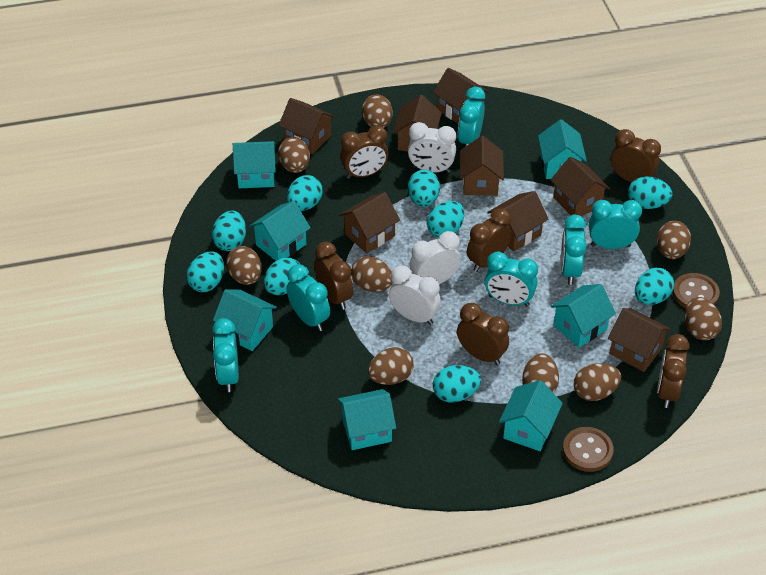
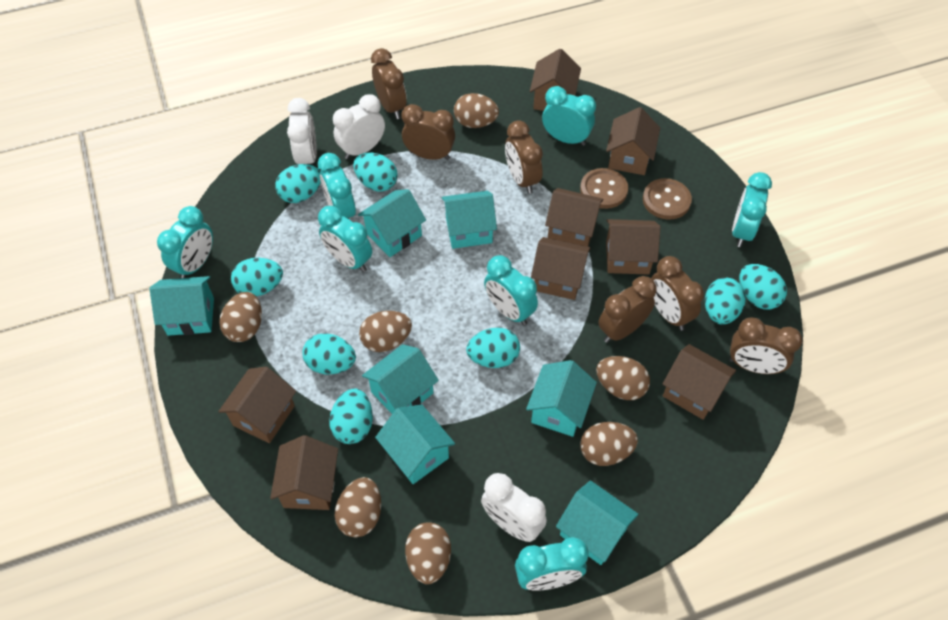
brown egg: [226,246,262,285] [278,137,310,173] [351,256,393,292] [362,94,393,128] [368,347,414,385] [522,353,559,393] [574,363,621,401] [657,221,691,259] [685,297,722,341] = 9 -> [219,292,262,342] [335,477,381,538] [359,311,412,352] [405,522,451,584] [454,93,499,128] [580,422,638,466] [596,356,650,400] = 7
turquoise clock: [212,318,239,392] [287,264,330,331] [458,87,485,147] [485,251,538,306] [561,214,587,285] [589,200,642,249] = 6 -> [157,206,213,278] [318,153,356,219] [318,206,372,272] [484,255,538,325] [515,537,589,591] [542,86,596,146] [732,172,772,247] = 7
turquoise egg: [187,251,224,292] [212,211,246,251] [264,258,301,295] [287,175,323,211] [408,170,440,207] [427,201,464,238] [433,365,481,402] [628,176,672,209] [635,268,674,305] = 9 -> [231,258,283,297] [275,164,321,203] [302,334,356,374] [329,388,373,444] [353,153,398,192] [466,328,520,368] [705,278,746,325] [739,264,787,310] = 8

